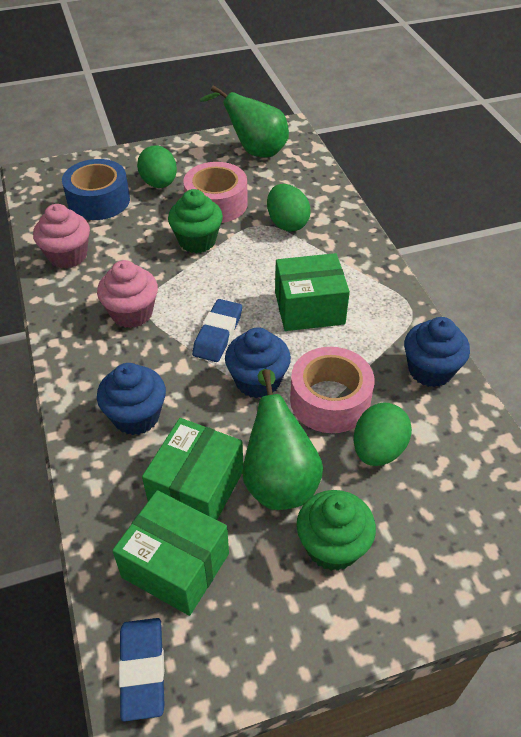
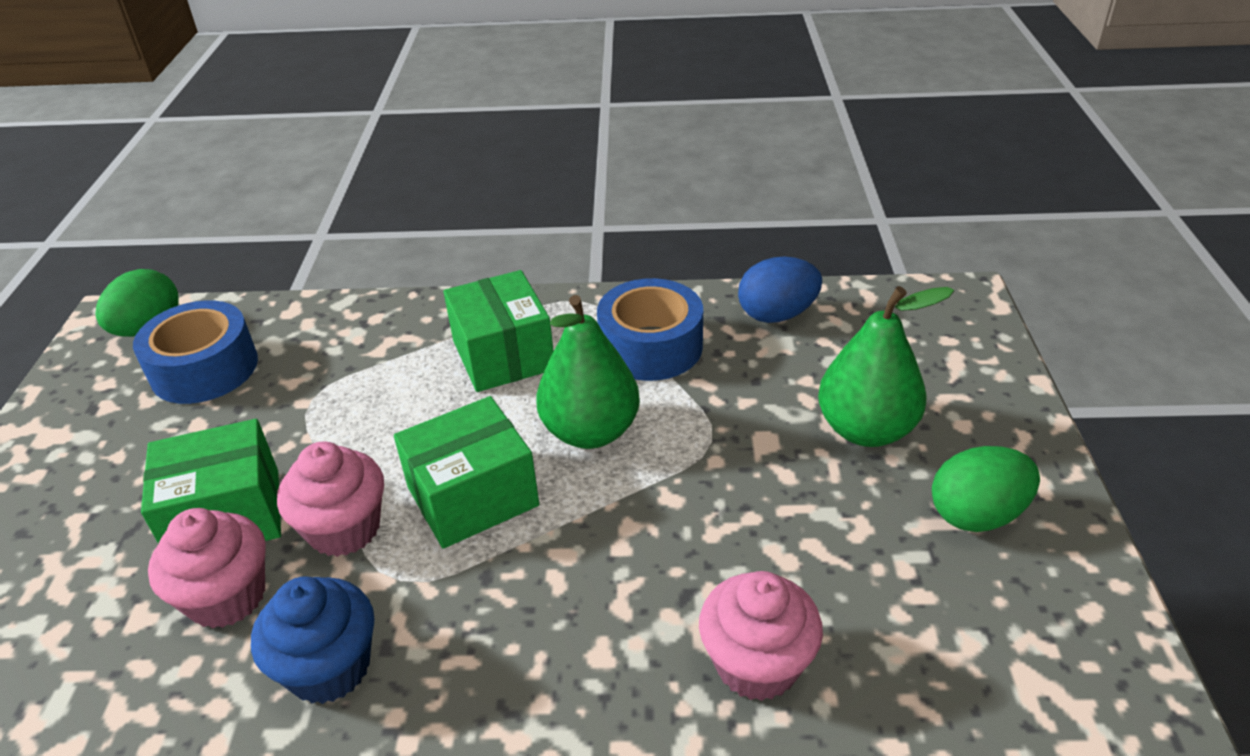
blue cupcake: [97,363,166,435] [225,327,291,398] [404,317,470,387] = 3 -> [251,576,374,704] = 1
blue egg: none = 0 -> [738,257,822,323] = 1
blue eraser: [119,618,165,722] [192,299,242,362] = 2 -> none = 0
blue tape: [62,159,130,220] = 1 -> [133,300,258,404] [597,278,703,381] = 2
green cupcake: [168,189,223,253] [297,490,376,571] = 2 -> none = 0
green egg: [137,145,177,188] [267,184,311,232] [354,403,412,466] = 3 -> [95,269,179,337] [932,446,1040,532] = 2
pink cupcake: [33,204,90,269] [97,260,158,328] = 2 -> [148,508,266,629] [277,442,384,557] [699,571,823,701] = 3
pink tape: [183,162,248,223] [290,347,374,433] = 2 -> none = 0

